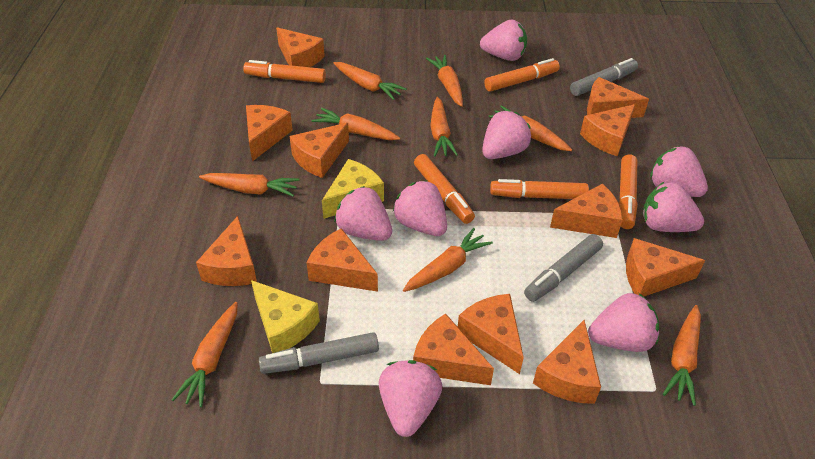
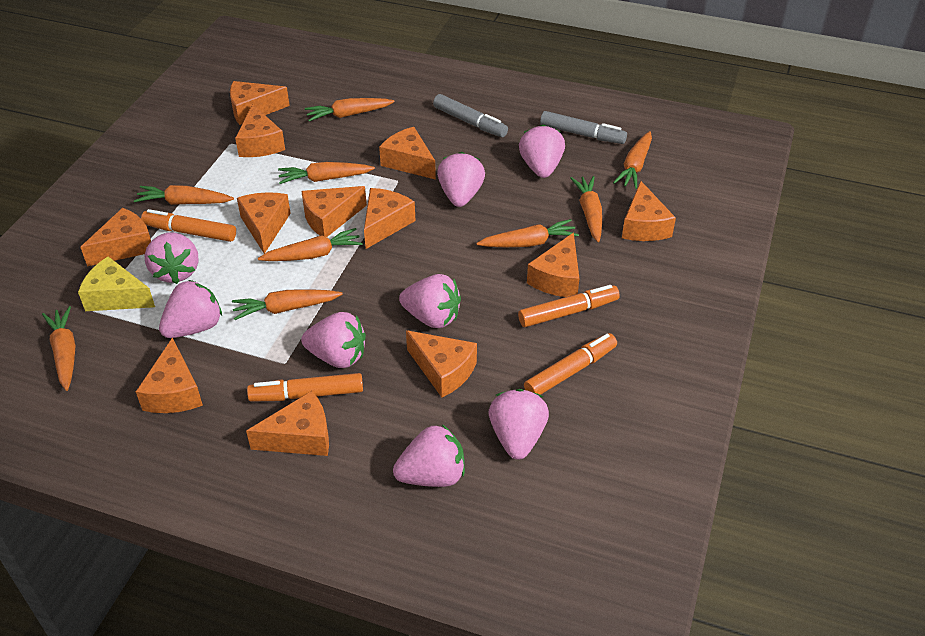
grey marker: [259,332,379,374] [524,234,603,302] [570,58,638,96] = 3 -> [433,94,508,137] [540,111,627,144] = 2
orange marker: [243,60,326,83] [414,154,475,224] [484,58,560,91] [490,179,589,199] [619,155,638,229] = 5 -> [141,209,236,242] [247,373,363,402] [518,285,620,327] [524,333,617,395] = 4
yellow cheese: [251,280,320,353] [322,159,384,219] = 2 -> [78,256,155,311] = 1

